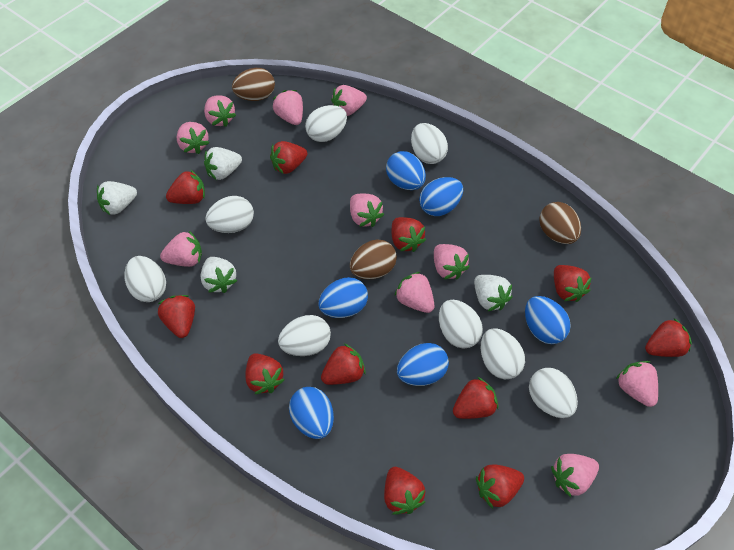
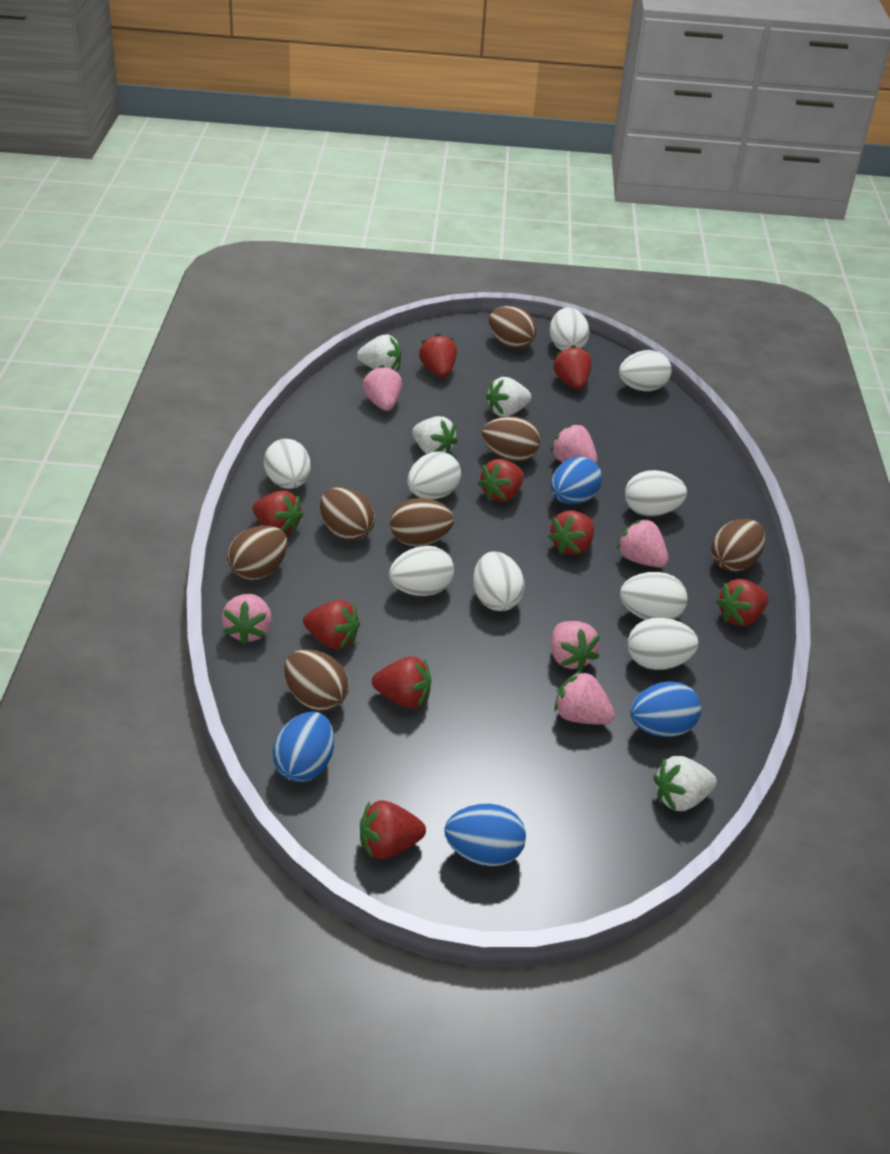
blue egg: [289,387,334,439] [318,277,368,318] [386,151,426,190] [397,343,449,386] [419,177,463,216] [525,296,571,344] = 6 -> [273,712,334,782] [444,804,526,867] [551,457,602,504] [630,681,701,737] = 4
brown egg: [232,68,275,101] [350,240,397,279] [539,202,581,244] = 3 -> [227,525,287,580] [284,649,349,711] [320,487,375,541] [390,498,454,546] [482,416,540,462] [489,306,537,349] [711,519,765,571] = 7
pink strawberry: [160,231,202,267] [177,122,209,154] [204,95,236,127] [273,90,303,125] [331,85,367,116] [350,194,384,227] [394,272,435,313] [434,244,470,279] [551,454,599,497] [616,361,658,407] = 10 -> [222,594,272,645] [363,365,402,411] [550,424,597,464] [551,621,600,671] [555,670,615,725] [617,519,668,568] = 6
red strawberry: [158,295,195,338] [166,170,205,204] [245,353,285,395] [270,141,307,174] [321,343,366,385] [384,467,426,515] [392,217,426,252] [453,377,498,419] [476,465,524,509] [554,265,592,302] [645,318,692,357] = 11 -> [252,491,304,535] [303,600,360,650] [360,800,426,859] [372,657,432,708] [419,333,457,378] [478,459,524,502] [548,511,594,555] [553,345,592,389] [716,579,769,626] = 9
white egg: [125,256,166,302] [205,196,254,233] [278,315,331,356] [305,105,347,142] [411,123,448,164] [439,300,483,348] [481,329,525,379] [529,368,578,418] = 8 -> [264,439,311,489] [389,546,454,596] [407,452,461,499] [473,552,525,611] [550,307,590,351] [619,350,671,391] [620,572,688,620] [625,470,687,516] [628,618,698,670] = 9

